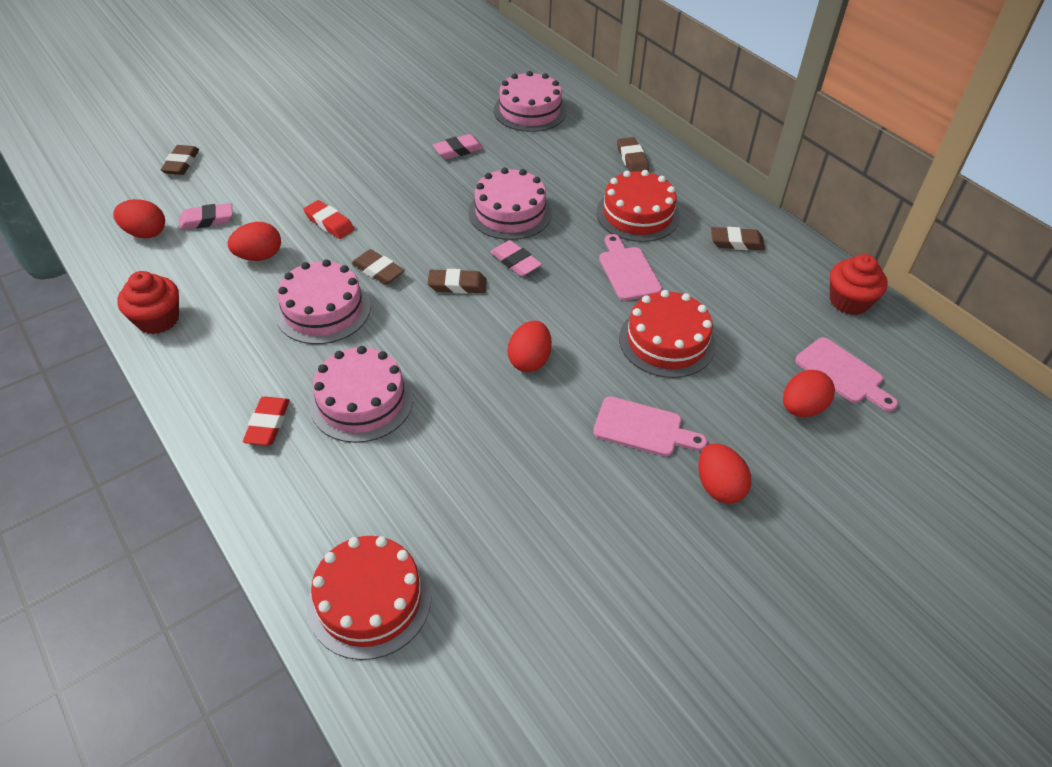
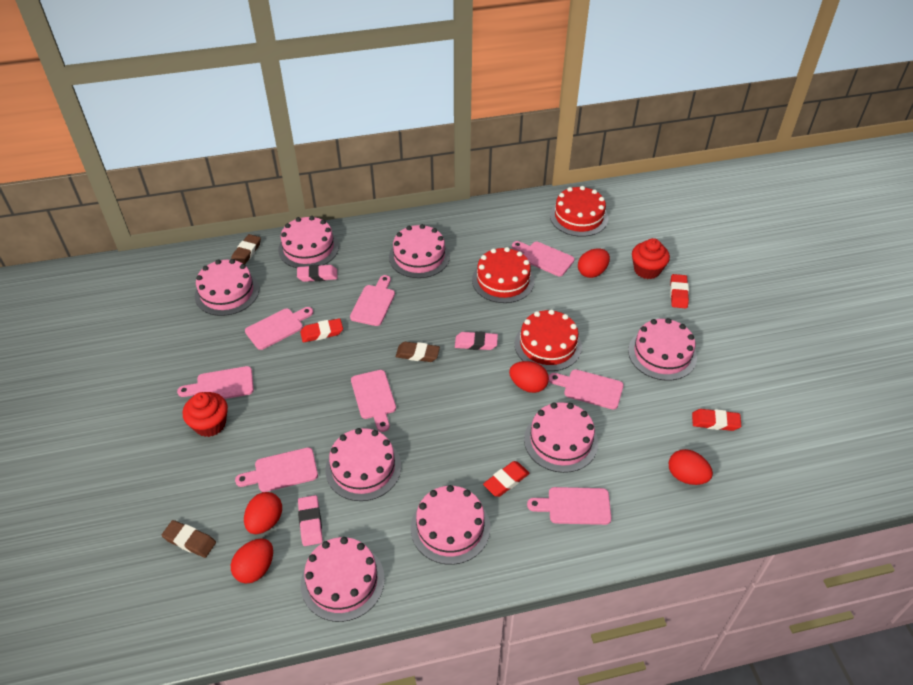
brown eraser: [161,145,199,175] [352,249,405,285] [428,269,487,294] [617,137,649,172] [711,227,765,250] = 5 -> [162,520,216,558] [231,234,261,265] [396,342,440,362] = 3
pink cake: [275,259,371,344] [309,346,413,443] [468,168,552,240] [494,71,567,132] = 4 -> [195,259,259,316] [278,216,339,268] [301,537,385,622] [325,428,401,501] [389,224,450,278] [411,485,490,565] [524,402,598,473] [628,318,697,381] = 8
pink cutting board: [593,396,707,456] [599,234,662,301] [795,337,898,411] = 3 -> [177,366,254,399] [235,447,318,492] [245,307,313,350] [350,275,395,326] [351,370,396,432] [512,241,575,276] [527,487,611,525] [549,369,624,410] = 8
red eraser: [243,397,290,445] [303,200,355,239] = 2 -> [300,318,343,342] [483,461,530,497] [670,274,689,308] [692,409,741,431] = 4

